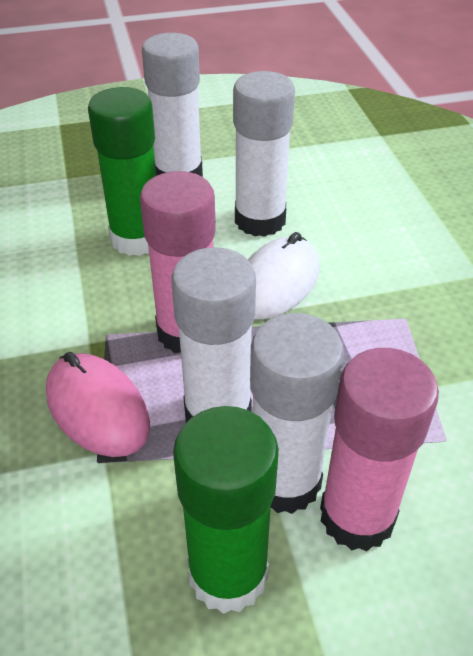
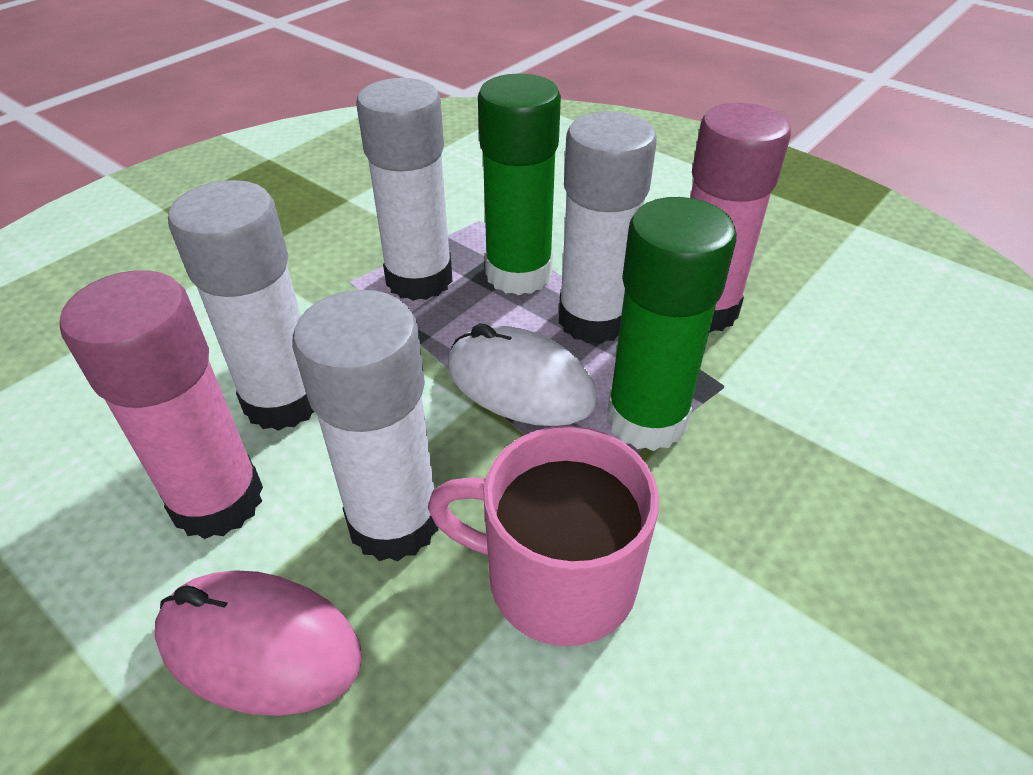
pink mug: none = 0 -> [428,426,659,646] = 1

